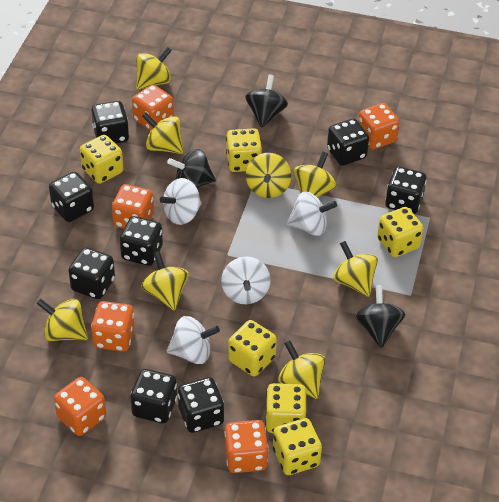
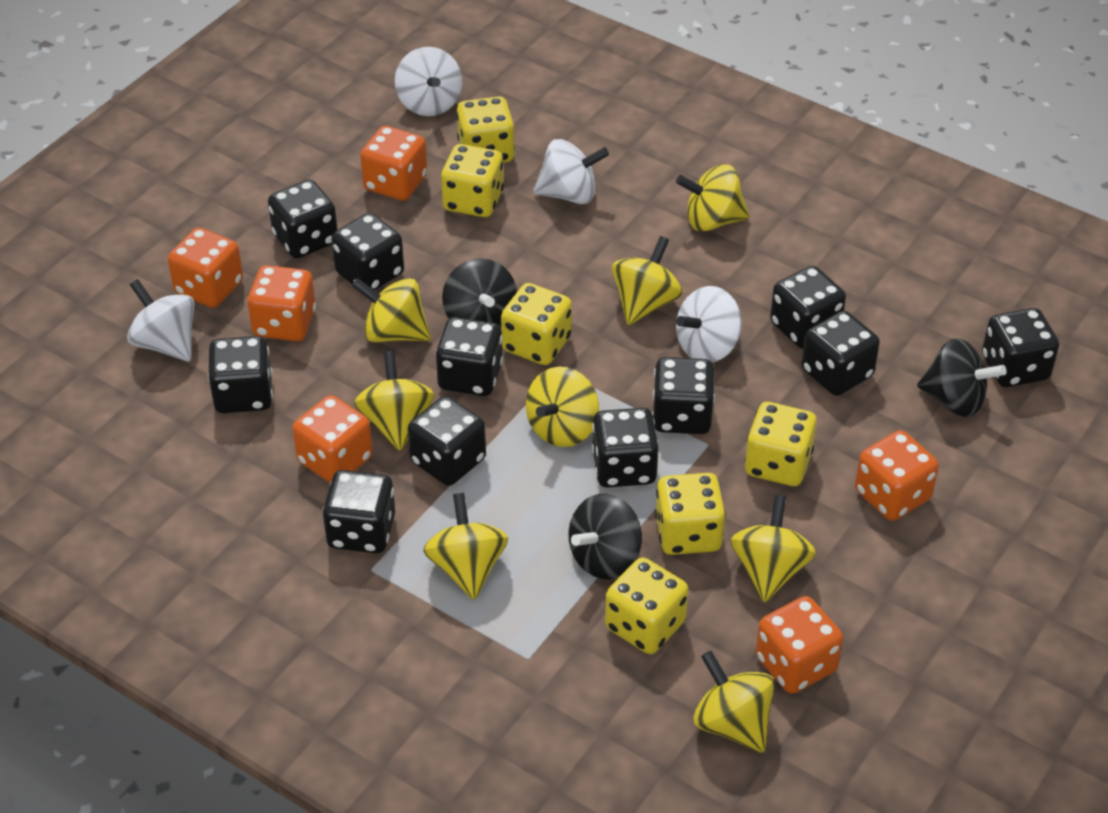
black dice: [49,172,94,222] [68,247,115,299] [91,101,129,144] [120,216,163,266] [131,369,177,423] [178,377,224,433] [327,119,369,166] [385,167,427,214] = 8 -> [208,336,273,413] [268,180,337,258] [322,470,395,553] [331,213,404,291] [408,396,486,486] [435,317,503,396] [592,408,658,488] [652,357,715,434] [770,266,846,348] [801,311,880,396] [982,308,1059,387] = 11

